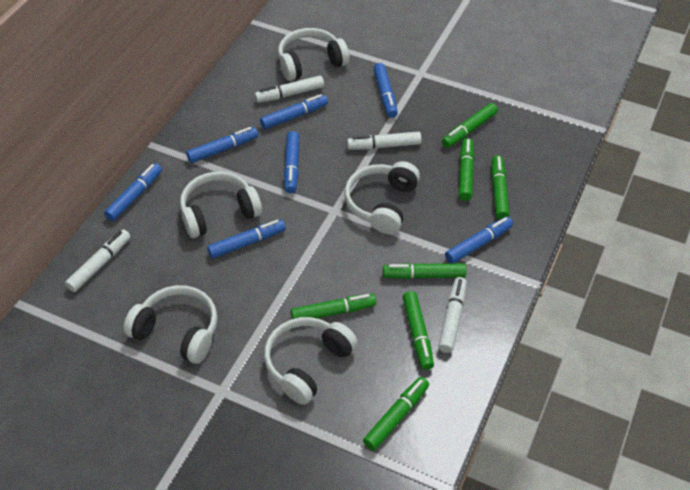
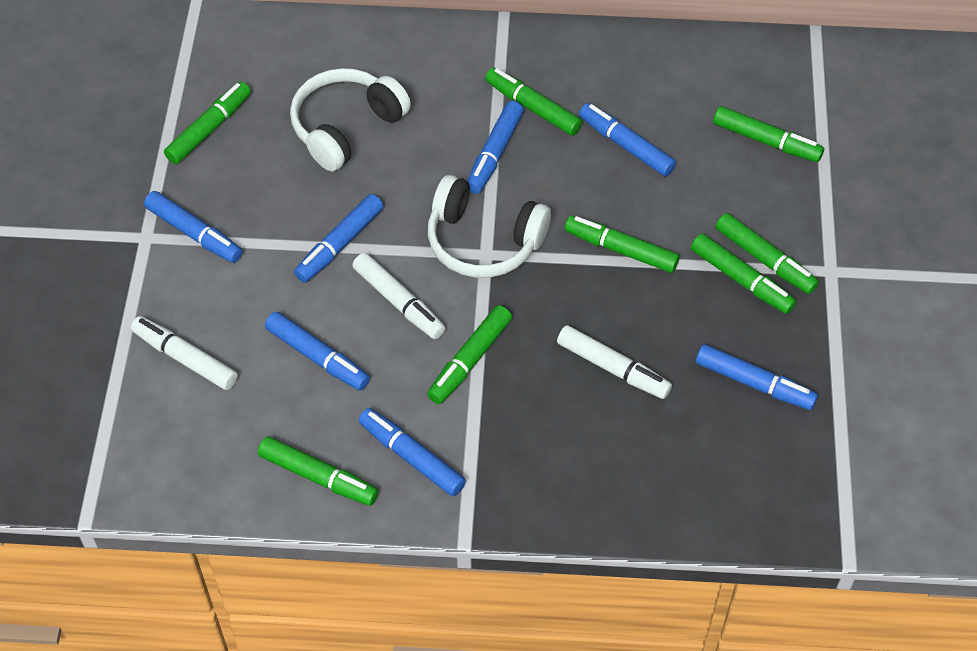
green marker: [291,294,376,319] [363,377,429,451] [383,263,466,279] [403,291,434,370] [442,103,498,148] [459,138,474,201] [491,155,509,220] = 7 -> [164,82,251,164] [258,436,379,506] [427,305,512,404] [485,68,582,136] [564,215,680,273] [691,233,796,314] [713,106,824,162] [716,213,819,294] = 8
white headphones: [124,285,218,364] [180,172,262,238] [264,317,358,405] [278,28,350,81] [344,161,420,234] = 5 -> [290,68,411,171] [428,175,551,278] = 2
white marker: [65,229,131,292] [255,76,324,103] [347,132,422,150] [438,277,467,353] = 4 -> [131,316,238,390] [352,253,445,339] [557,325,672,399] = 3

